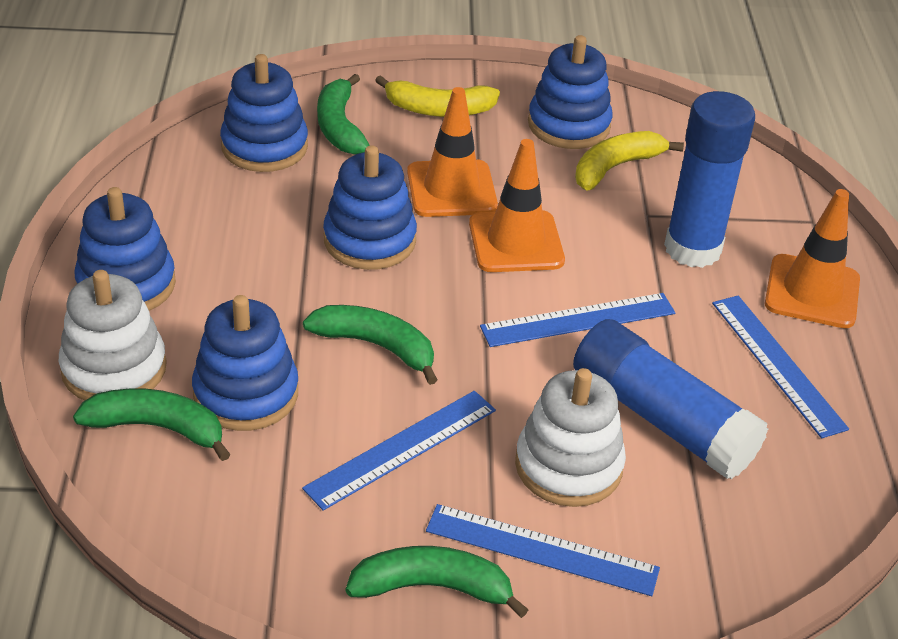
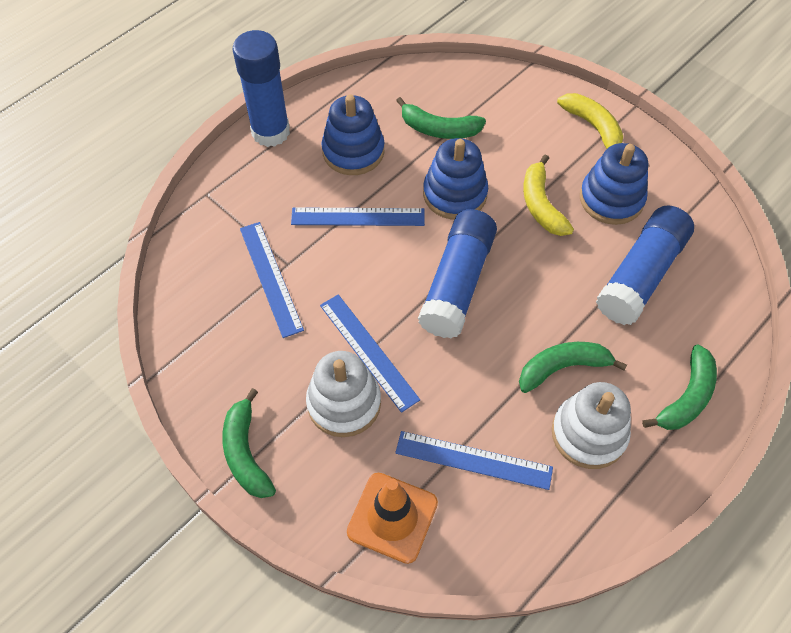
blue glue stick: [573,319,768,479] [664,91,755,268] = 2 -> [232,30,290,147] [418,209,497,338] [596,205,694,325] = 3
blue stacking toy: [74,187,176,311] [192,295,298,431] [220,54,308,172] [323,145,417,270] [528,35,612,149] = 5 -> [321,95,384,175] [423,138,488,219] [580,143,648,225] = 3
orange traffic cone: [407,87,498,217] [469,139,565,272] [765,189,860,328] = 3 -> [347,473,438,564] = 1

